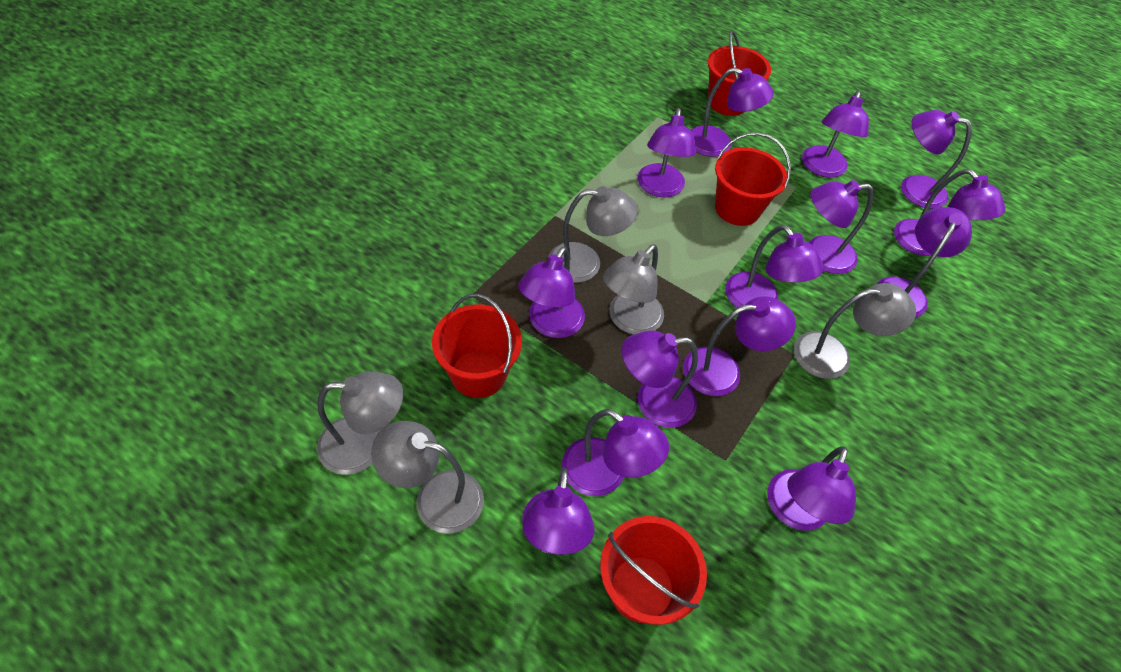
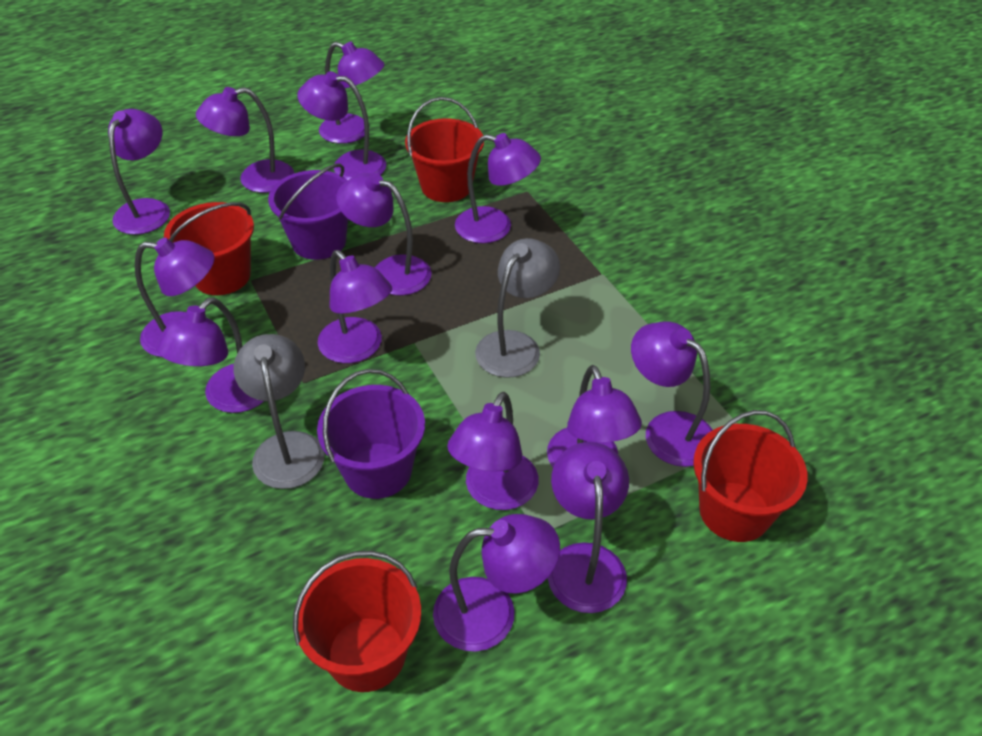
grey lamp: [317,371,403,475] [371,421,484,534] [548,186,638,283] [603,244,664,335] [794,283,916,379] = 5 -> [234,334,324,489] [475,238,560,378] = 2
purple bucket: none = 0 -> [268,164,348,260] [317,369,425,499] = 2

